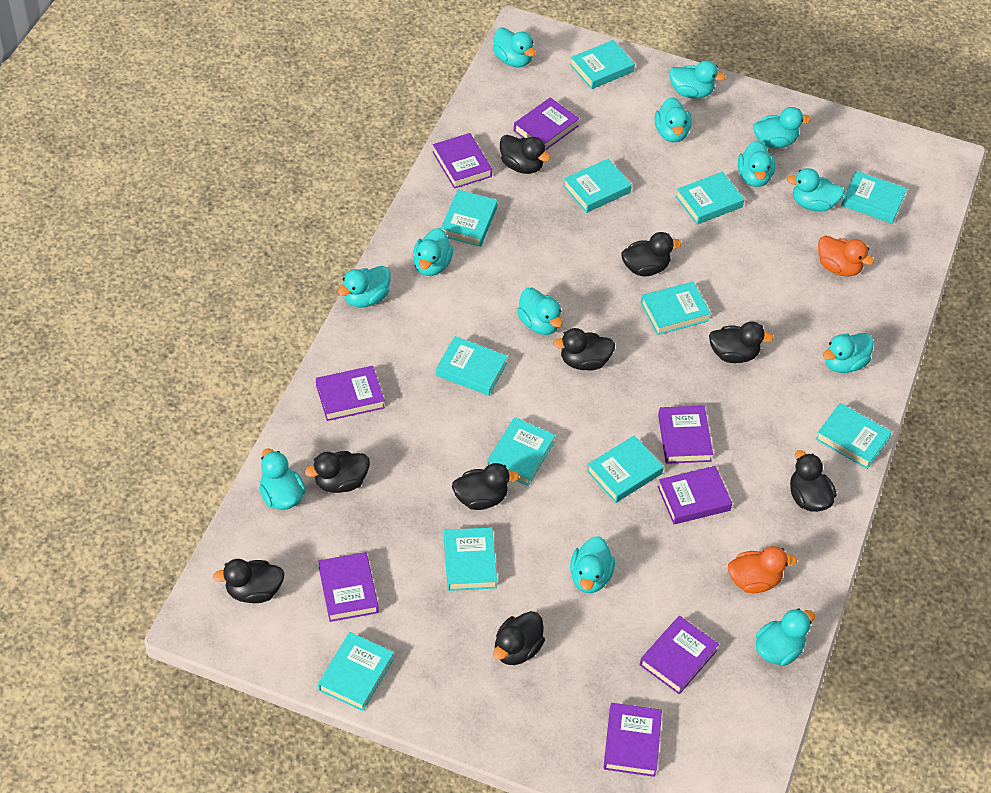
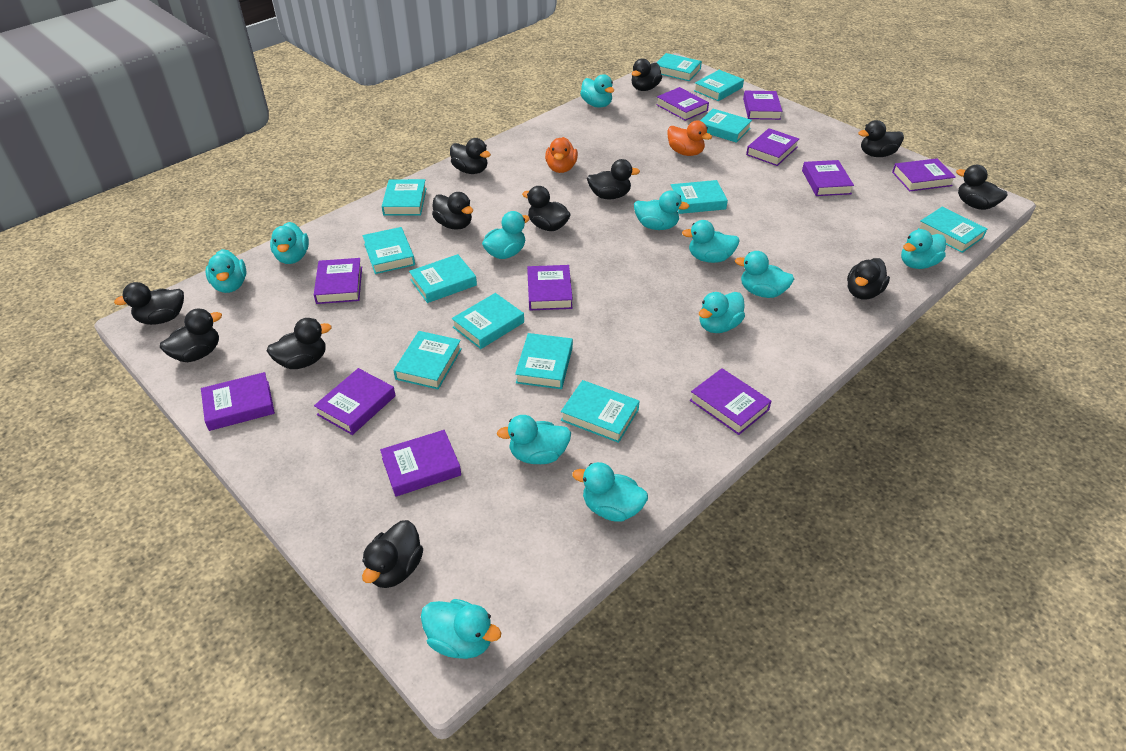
black duck: [213,559,285,603] [305,451,370,493] [452,463,519,510] [493,611,545,665] [500,135,551,174] [553,328,615,370] [621,232,682,276] [709,322,773,363] [790,450,836,512] = 9 -> [114,282,184,325] [160,308,222,362] [267,318,332,369] [362,520,423,588] [432,192,473,230] [450,138,491,174] [522,186,571,231] [587,159,640,199] [631,58,662,91] [847,258,890,300] [858,120,904,157] [956,165,1008,210] = 12
purple book: [316,366,385,421] [318,552,379,622] [433,133,492,189] [514,97,579,151] [603,703,662,777] [640,616,719,694] [657,466,732,524] [658,406,713,464] = 8 -> [201,372,275,431] [314,258,362,304] [314,368,396,435] [380,430,461,497] [527,265,573,310] [656,87,709,121] [690,368,771,435] [743,91,782,120] [746,128,799,166] [802,160,854,196] [892,158,956,191] = 11
turquoise duck: [259,448,306,510] [338,266,391,308] [413,228,453,276] [493,27,536,67] [517,288,562,335] [570,536,615,593] [655,97,692,143] [669,60,726,99] [738,141,775,187] [753,107,811,149] [756,608,815,666] [787,168,845,212] [823,333,874,373] = 13 -> [206,249,246,293] [270,222,309,264] [421,599,501,659] [482,211,530,259] [497,415,571,464] [572,462,648,522] [580,74,614,108] [634,191,690,230] [682,220,740,263] [699,292,745,333] [735,251,794,298] [901,229,946,269] = 12

